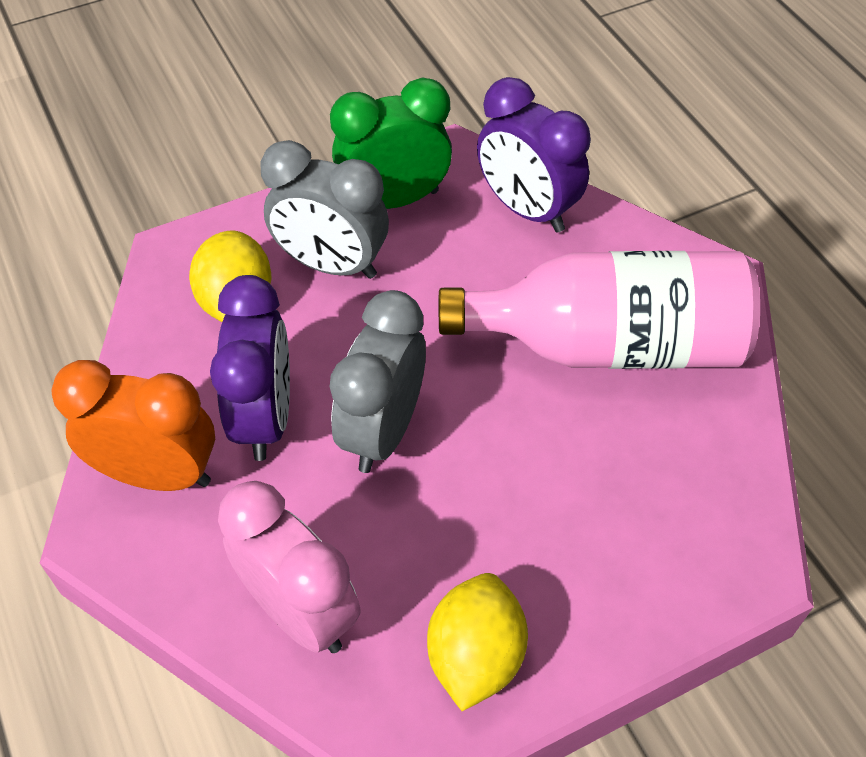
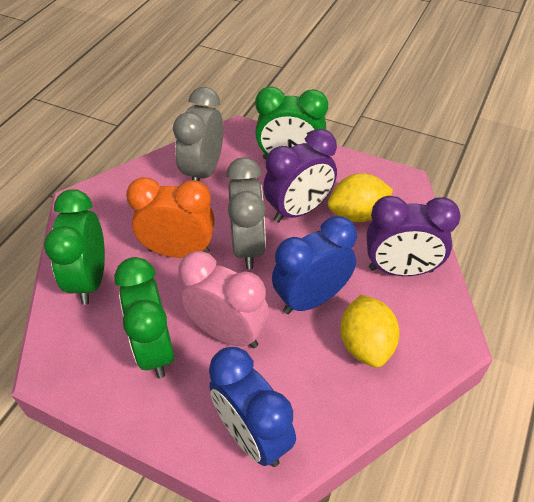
blue clock: none = 0 -> [209,347,296,467] [272,216,357,314] = 2
green clock: [330,77,452,209] = 1 -> [44,189,105,305] [114,257,174,378] [255,86,328,160] = 3
pink bottle: [439,251,760,369] = 1 -> none = 0

